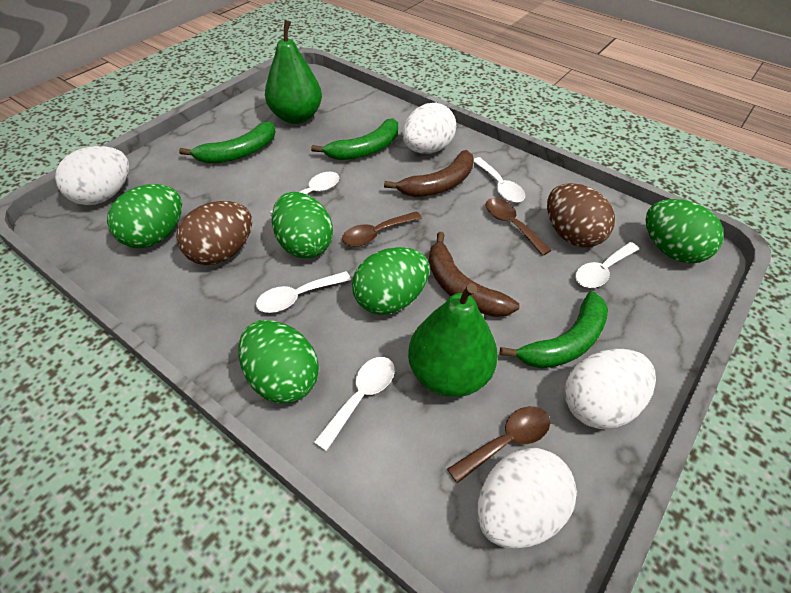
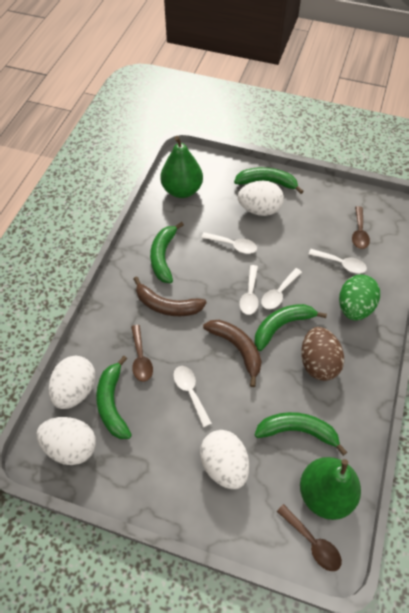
brown egg: [176,201,252,265] [547,183,615,247] = 2 -> [301,327,344,381] = 1
green banana: [179,121,276,163] [311,118,398,160] [500,291,608,369] = 3 -> [96,356,132,439] [150,222,184,283] [234,167,304,194] [255,304,327,351] [255,412,347,456] = 5
green egg: [107,184,182,248] [238,320,319,403] [272,192,333,258] [352,247,429,315] [646,199,724,264] = 5 -> [339,274,380,321] = 1

